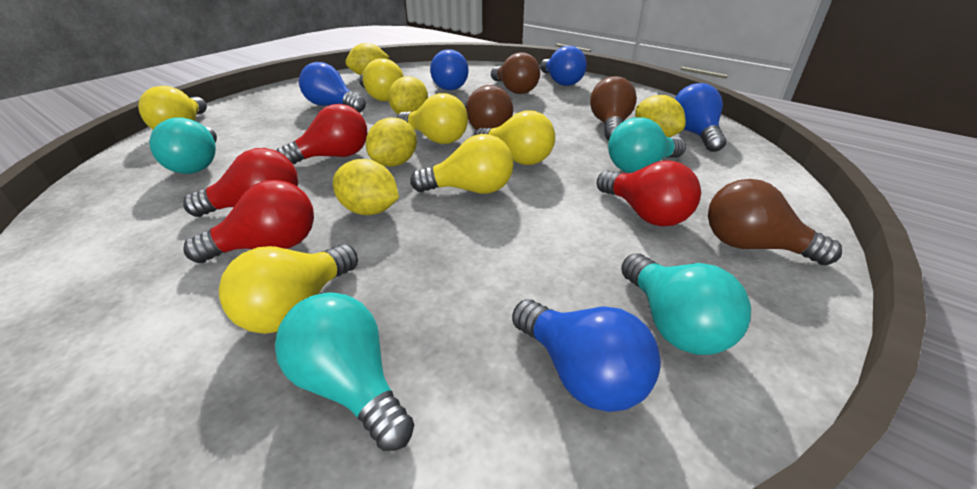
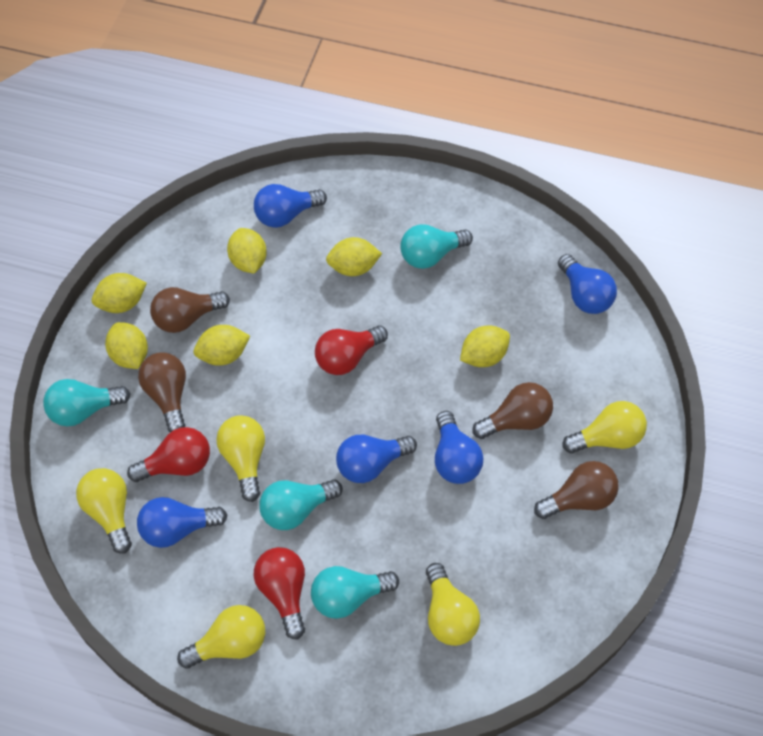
red light bulb: [183,148,298,217] [183,180,314,263] [276,104,368,164] [597,160,701,226] = 4 -> [127,427,210,482] [254,547,305,640] [315,325,388,375] = 3
yellow lemon: [333,159,399,215] [345,43,389,75] [366,117,417,167] [388,76,428,114] [635,95,686,137] = 5 -> [92,273,147,313] [105,322,148,369] [194,325,250,366] [227,228,267,274] [326,237,382,276] [460,325,510,367] = 6
yellow light bulb: [138,86,207,129] [219,244,358,334] [359,58,404,101] [397,93,468,144] [410,134,514,194] [474,110,555,165] = 6 -> [76,468,132,554] [177,605,265,669] [216,415,265,502] [426,563,480,646] [562,401,647,453] = 5

